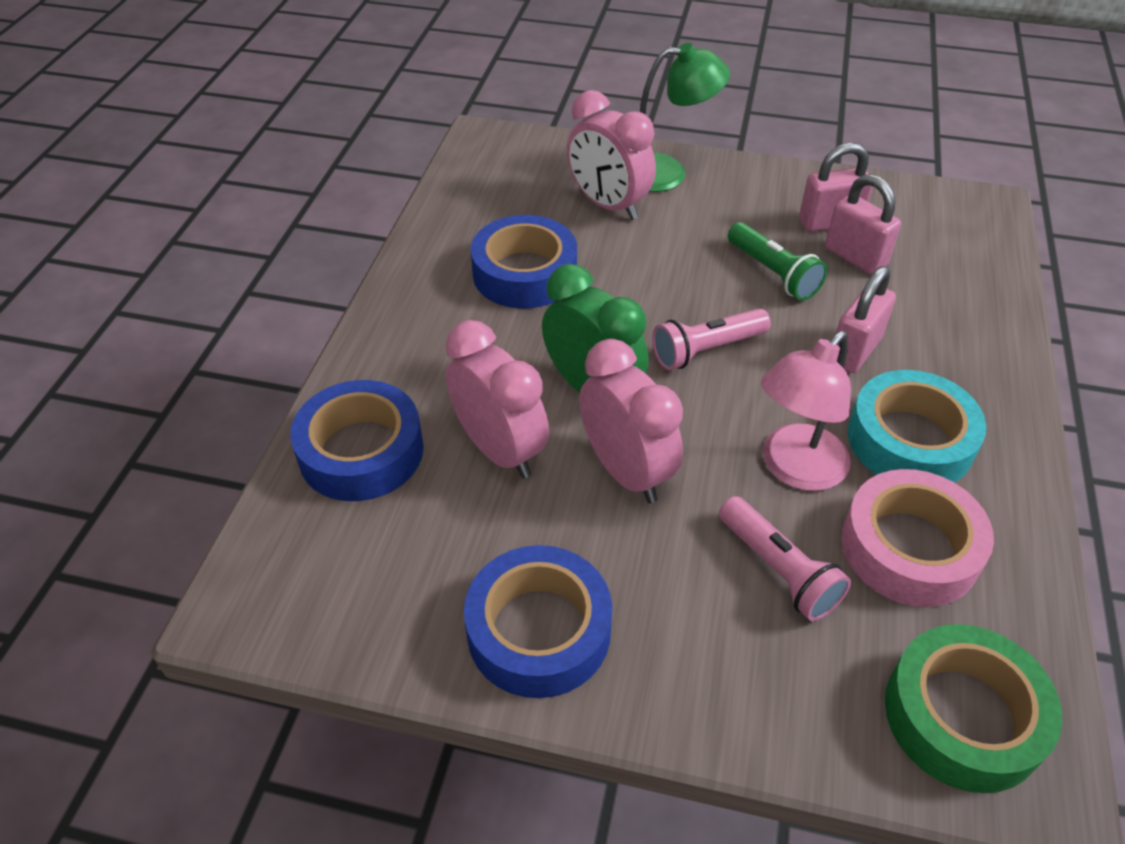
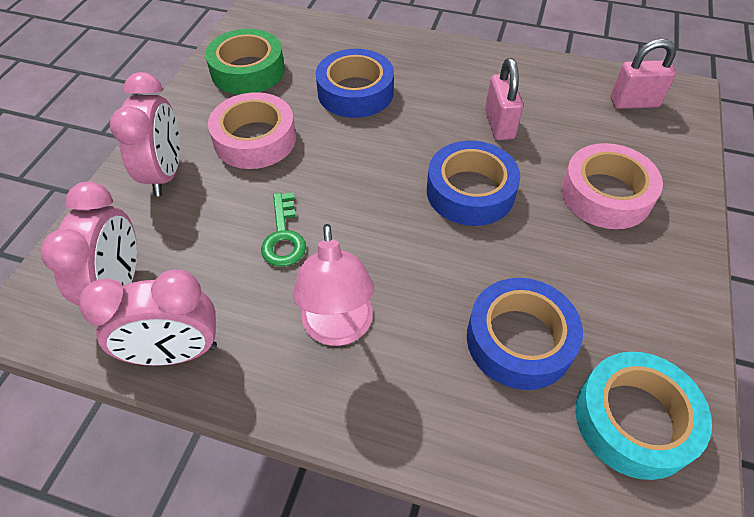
green clock: [542,264,648,393] = 1 -> none = 0
green flashlight: [728,222,828,301] = 1 -> none = 0
green key: none = 0 -> [261,192,306,267] = 1
green lamp: [640,43,730,192] = 1 -> none = 0
pink flashlight: [652,308,771,370] [719,496,851,621] = 2 -> none = 0
pink padlock: [799,143,873,232] [825,174,901,275] [836,266,896,373] = 3 -> [485,58,523,140] [610,39,676,109] = 2
pink tape: [841,469,994,607] = 1 -> [208,92,296,169] [561,143,663,229] = 2

